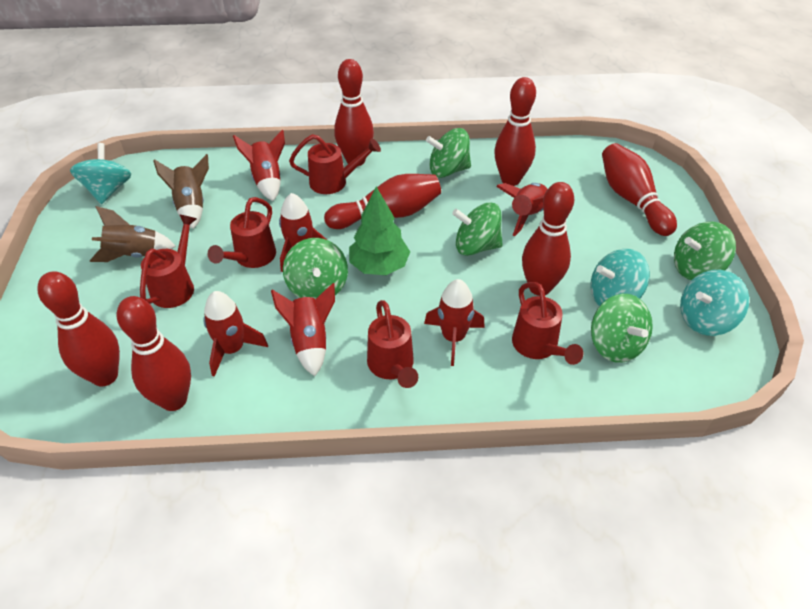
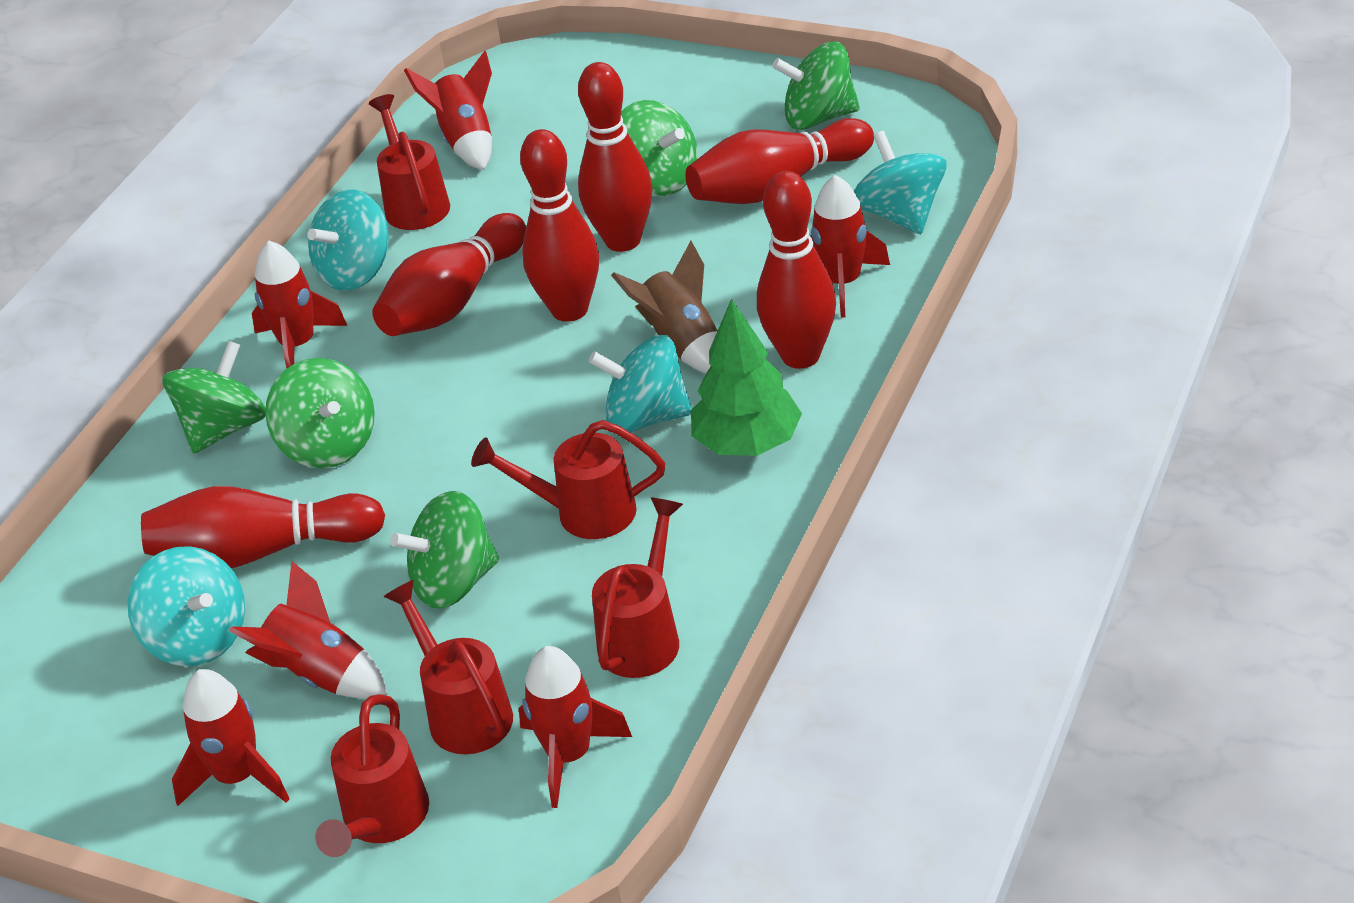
brown rocket: [90,206,176,262] [153,154,209,229] = 2 -> [611,241,718,373] = 1
red bowling pin: [37,271,120,387] [117,296,191,411] [324,174,441,229] [334,59,374,166] [494,77,536,186] [522,182,574,296] [602,143,677,236] = 7 -> [141,486,385,568] [372,213,526,336] [520,129,599,322] [578,62,652,252] [685,118,874,204] [757,171,836,369] = 6
turquoise spinning top: [70,143,131,204] [590,249,650,306] [680,270,749,336] = 3 -> [127,546,245,666] [308,190,389,291] [588,335,692,432] [854,131,947,234] = 4

